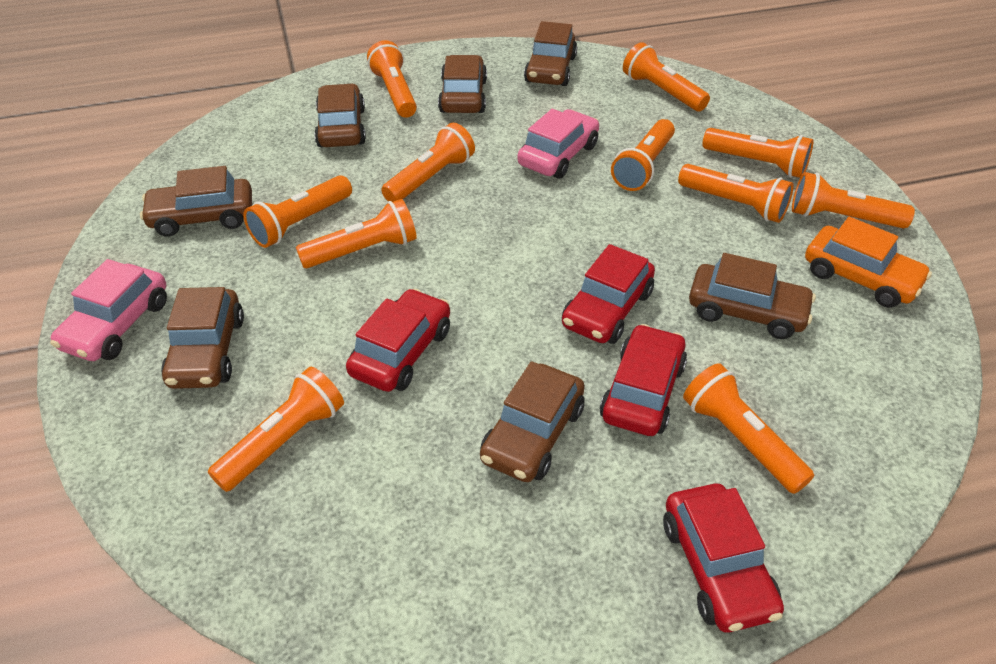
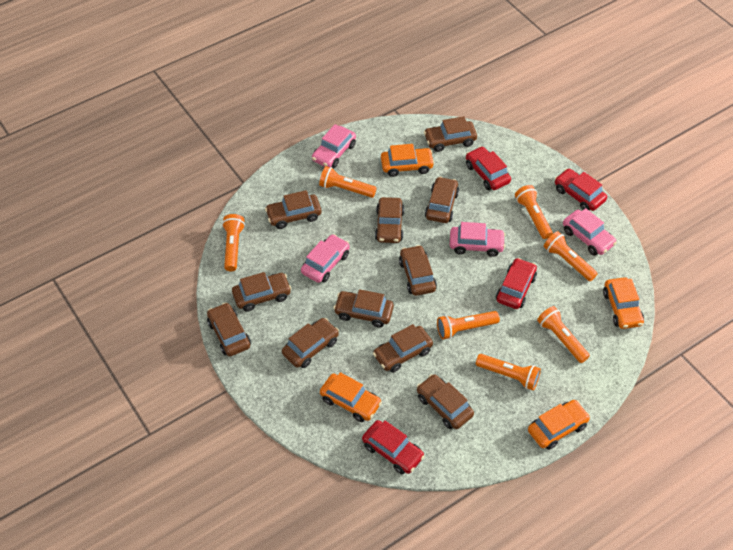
brown car: [140,166,252,237] [161,287,244,389] [314,84,366,147] [438,55,487,113] [480,361,585,482] [524,21,577,86] [689,253,816,339] = 7 -> [207,302,251,356] [232,272,292,312] [265,190,321,229] [282,318,339,368] [333,289,394,328] [373,324,433,372] [375,197,404,243] [399,245,437,296] [417,374,474,429] [424,116,477,152] [425,177,459,223] = 11
orange car: [805,217,932,308] = 1 -> [320,372,382,422] [381,144,435,177] [528,400,590,450] [603,277,644,329] = 4
orange flashlight: [208,367,344,492] [243,175,352,248] [296,199,417,268] [367,40,417,118] [381,123,475,202] [611,119,675,191] [623,42,710,111] [678,164,794,223] [683,363,814,494] [702,128,814,178] [792,172,915,229] = 11 -> [222,214,245,271] [319,166,377,198] [437,311,500,339] [476,354,541,390] [515,185,553,239] [537,306,590,363] [544,231,598,281] = 7
pink car: [50,259,167,361] [517,109,599,179] = 2 -> [301,234,350,283] [312,124,356,168] [450,222,506,257] [563,208,617,255] = 4

